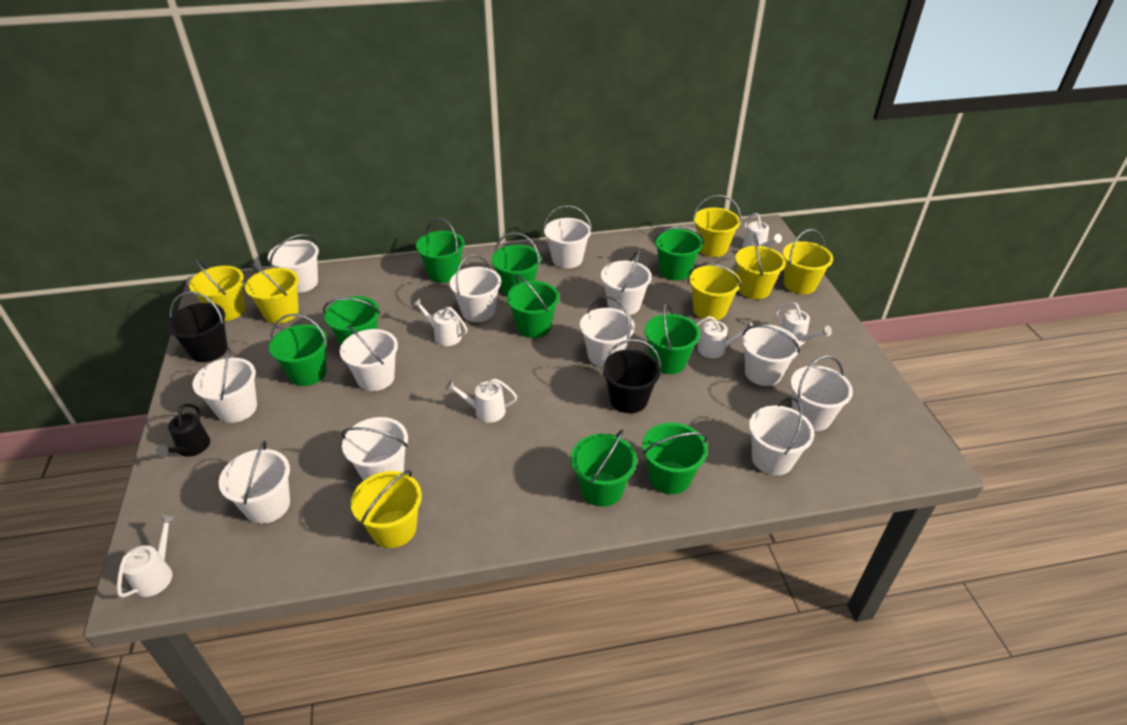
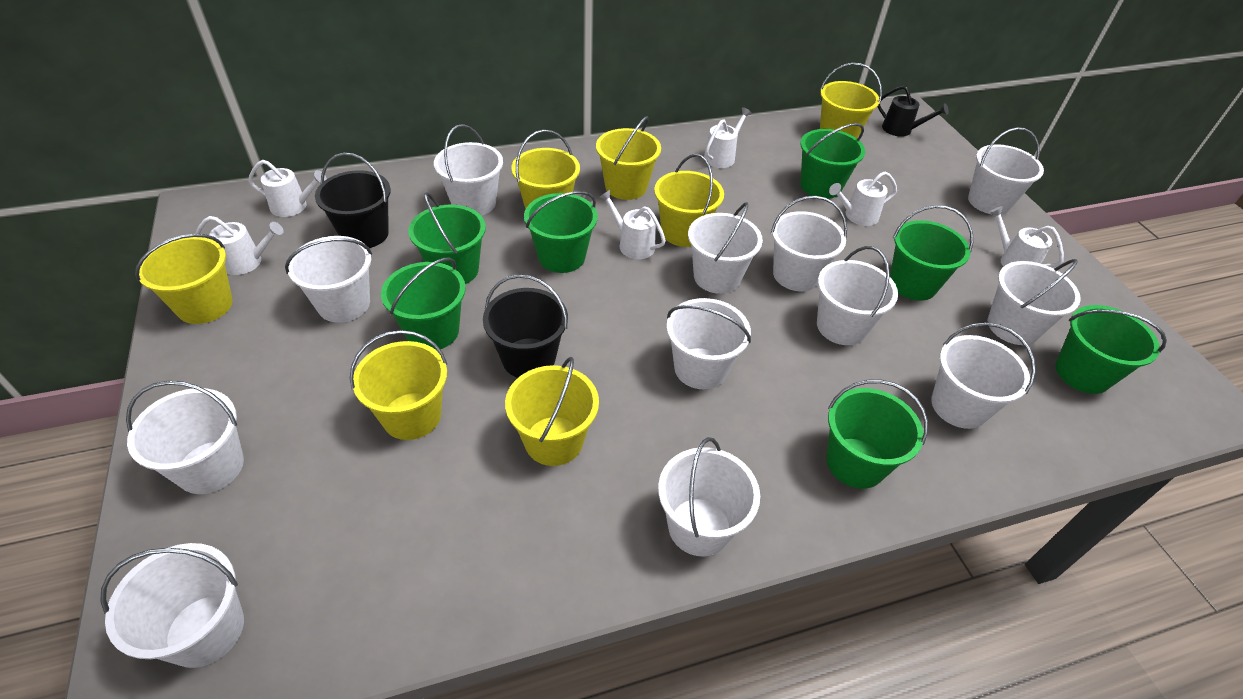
green bucket: [269,314,328,386] [323,296,380,346] [416,218,465,283] [492,232,541,296] [507,275,559,338] [571,430,637,507] [642,423,708,494] [645,303,700,374] [654,226,704,280] = 9 -> [381,257,466,350] [408,192,486,284] [524,191,598,273] [800,123,865,199] [826,379,928,489] [890,205,973,301] [1055,305,1167,394] = 7

